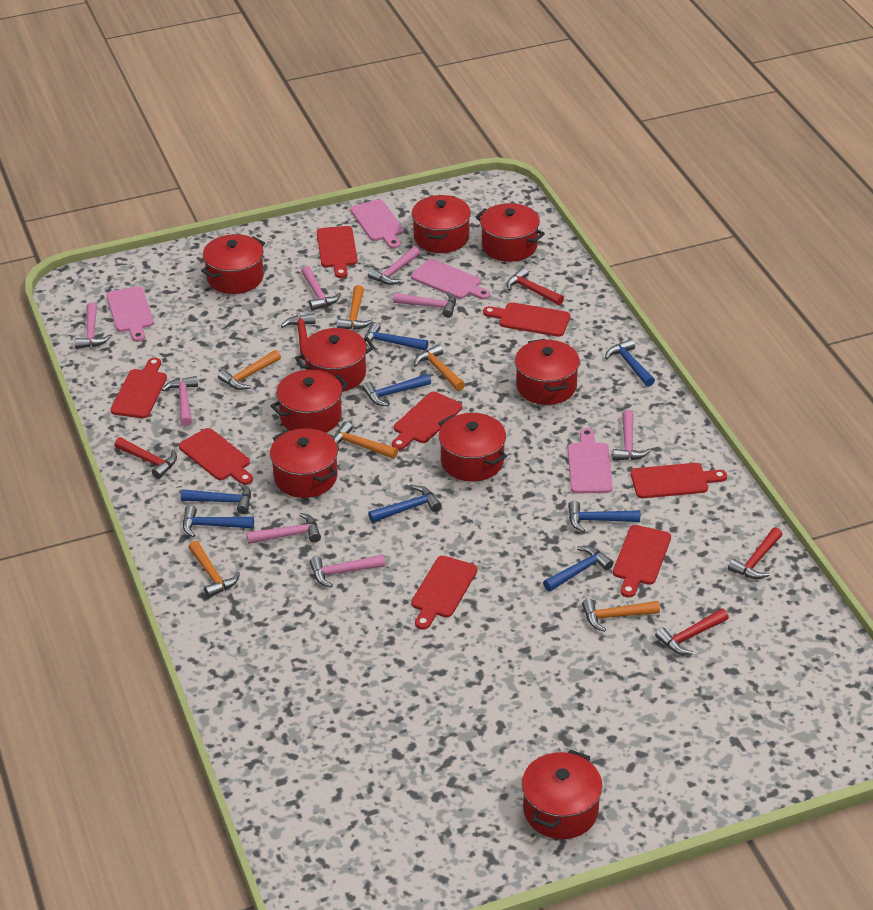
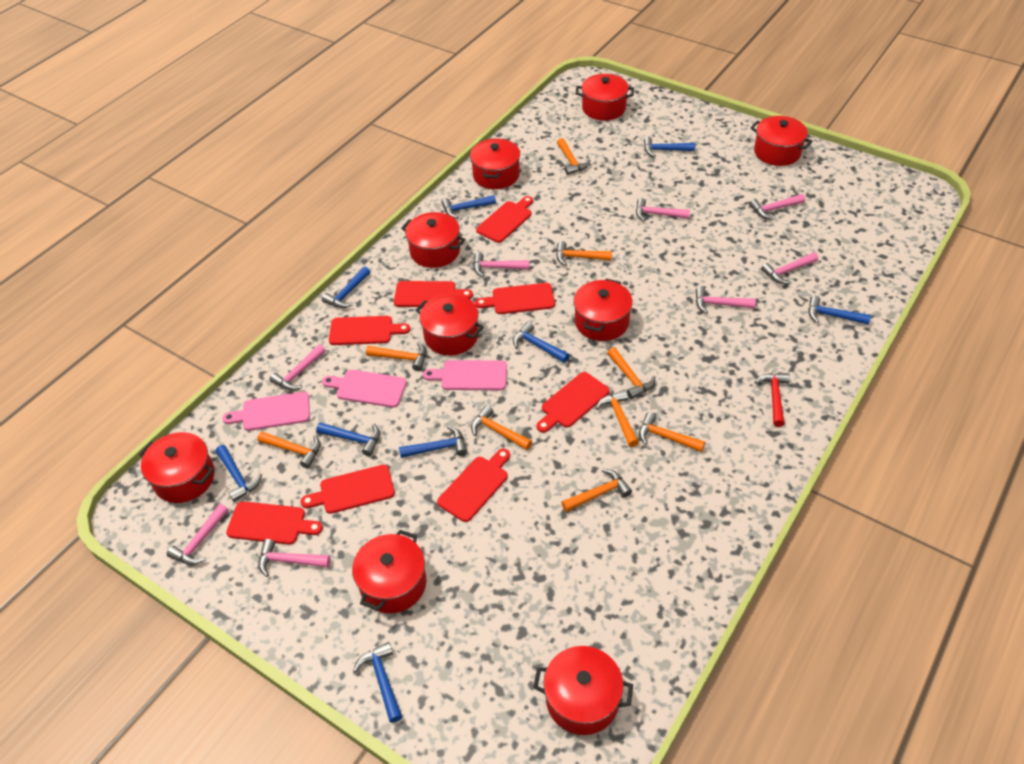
blue hammer: [180,483,251,514] [183,505,254,537] [362,374,431,406] [365,322,429,351] [368,485,442,523] [543,546,614,591] [568,501,640,532] [605,339,655,387] = 8 -> [216,445,262,502] [316,422,380,456] [322,266,370,308] [353,642,402,723] [399,426,467,458] [441,195,496,219] [513,322,569,363] [644,137,695,157] [808,296,871,325] = 9
orange hammer: [188,541,240,598] [218,350,281,390] [333,421,398,459] [337,285,373,330] [414,344,465,391] [582,599,660,632] = 6 -> [257,432,321,469] [366,342,426,371] [471,405,532,450] [556,241,612,266] [557,138,591,175] [561,469,632,512] [596,390,639,447] [607,347,655,399] [639,412,705,452] = 9
pink cutting board: [106,286,154,342] [350,199,404,249] [411,259,490,300] [568,428,613,493] = 4 -> [222,392,310,431] [322,370,407,408] [423,360,507,390] = 3
red hammer: [114,437,177,479] [281,313,316,360] [506,267,564,305] [655,608,729,655] [728,527,783,579] = 5 -> [754,373,790,427] = 1

